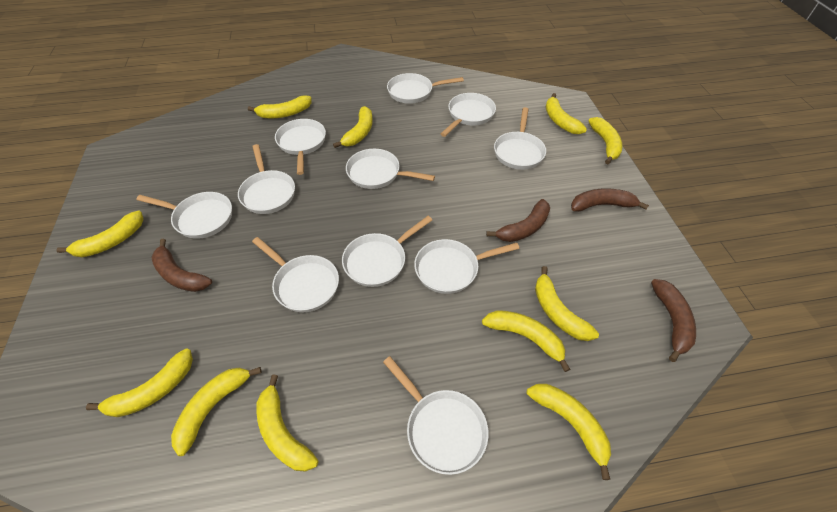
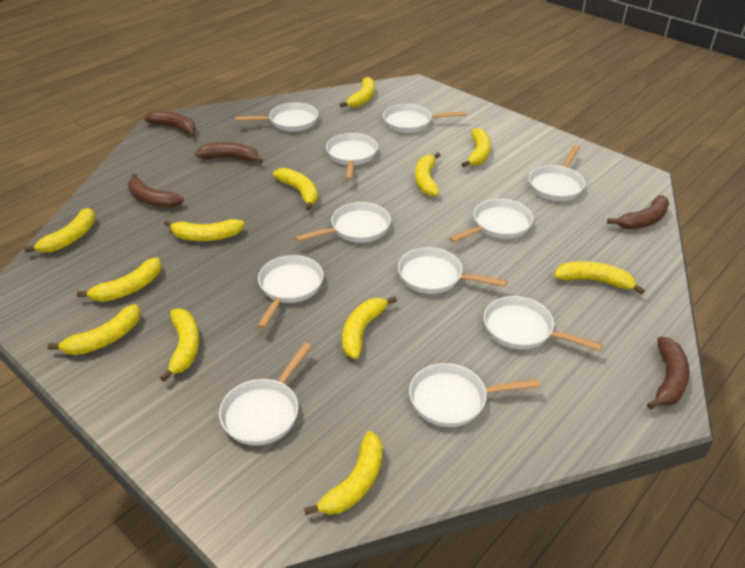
brown banana: [151,238,212,292] [486,199,550,242] [571,188,649,212] [651,279,696,362] = 4 -> [128,173,184,208] [144,111,196,137] [195,142,263,163] [607,195,669,229] [647,336,690,410] = 5
yellow banana: [56,211,144,257] [86,349,193,417] [171,367,262,456] [248,95,312,118] [256,374,318,472] [333,106,373,148] [482,310,570,372] [527,384,611,480] [535,266,599,341] [546,93,587,134] [588,117,622,164] = 11 -> [24,208,96,253] [48,304,141,355] [77,257,162,302] [160,309,199,382] [164,219,245,241] [273,168,318,211] [304,431,383,515] [340,77,375,108] [342,296,397,359] [415,153,441,196] [461,128,491,167] [554,261,645,294] = 12

